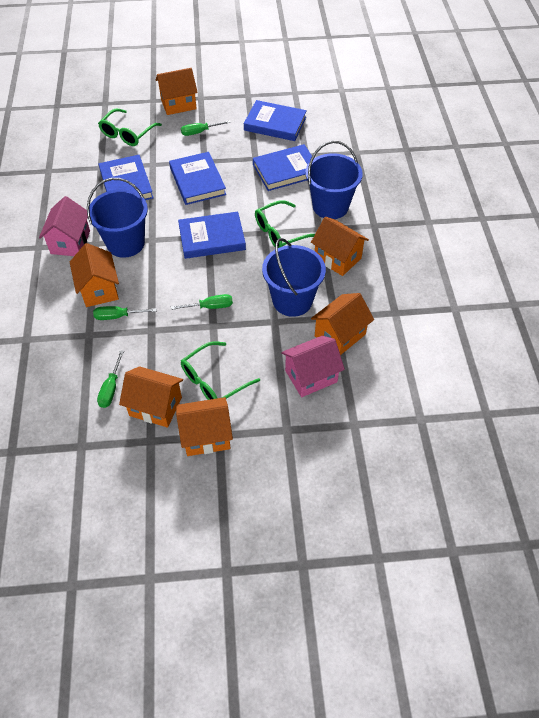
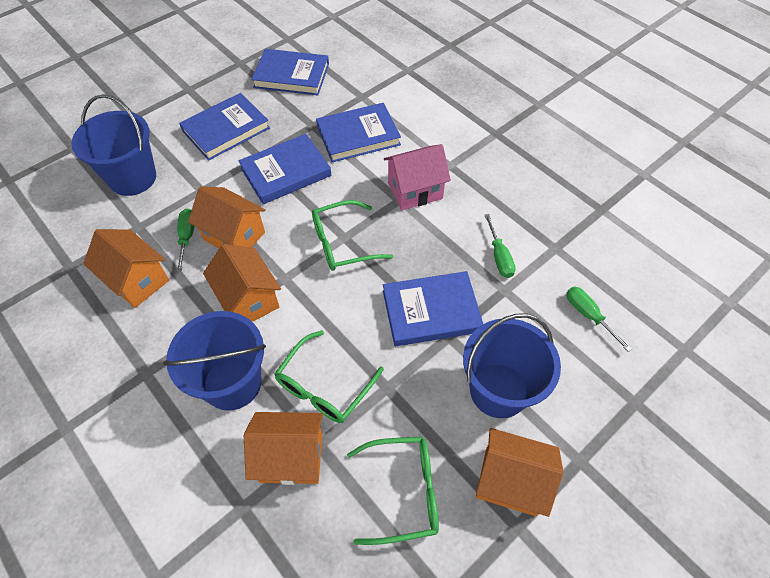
green screwdriver: [93,306,156,320] [97,350,124,408] [171,294,233,310] [181,120,231,136] = 4 -> [176,208,195,273] [485,214,516,278] [566,287,632,352] = 3
orange house: [70,243,119,307] [119,366,183,428] [156,68,198,115] [176,397,233,456] [311,217,369,276] [311,293,374,355] = 6 -> [83,229,169,308] [188,186,265,248] [203,244,281,322] [244,412,323,485] [476,428,563,517] = 5
pink house: [39,196,90,256] [281,335,345,397] = 2 -> [384,144,451,210] = 1

